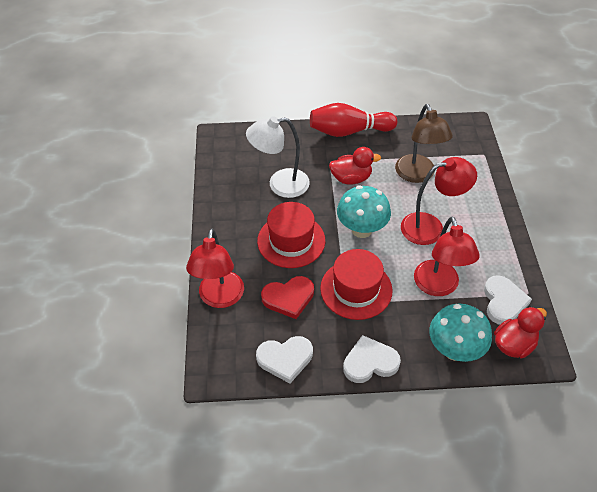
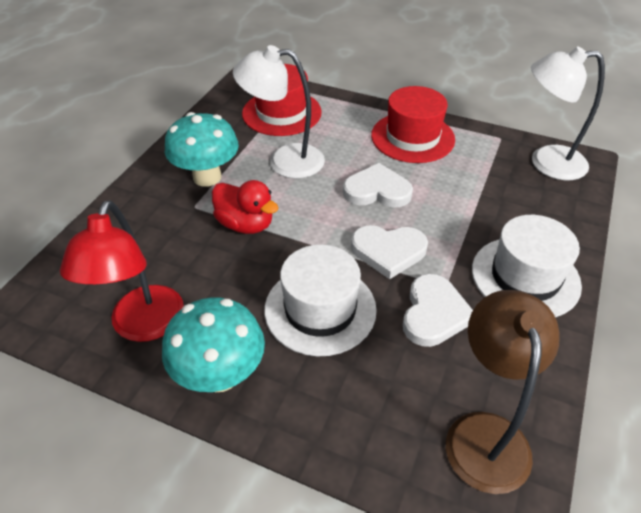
red bowling pin: [310,103,397,137] = 1 -> none = 0
red duck: [329,147,381,185] [494,307,547,358] = 2 -> [212,180,278,234] = 1
red heart: [261,276,314,319] = 1 -> none = 0
red lamp: [186,229,244,308] [401,157,477,245] [414,217,479,296] = 3 -> [60,200,184,342] = 1
white hat: none = 0 -> [264,245,377,356] [472,215,582,317] = 2
white lamp: [246,116,310,198] = 1 -> [233,45,325,179] [531,46,605,180] = 2

